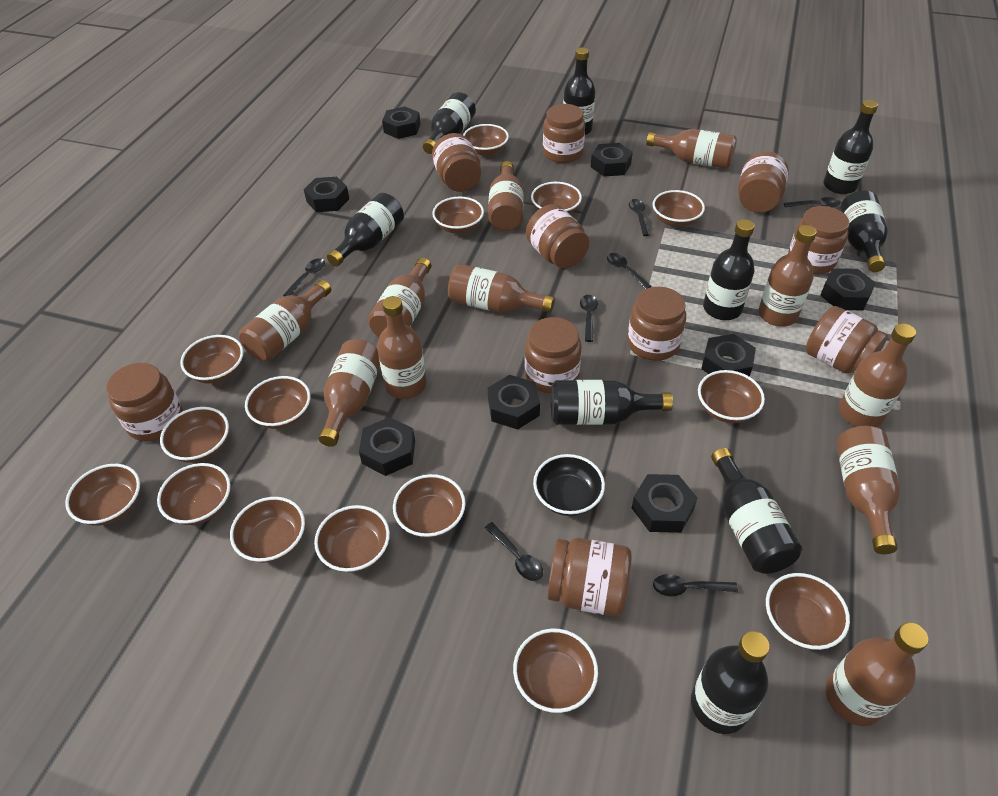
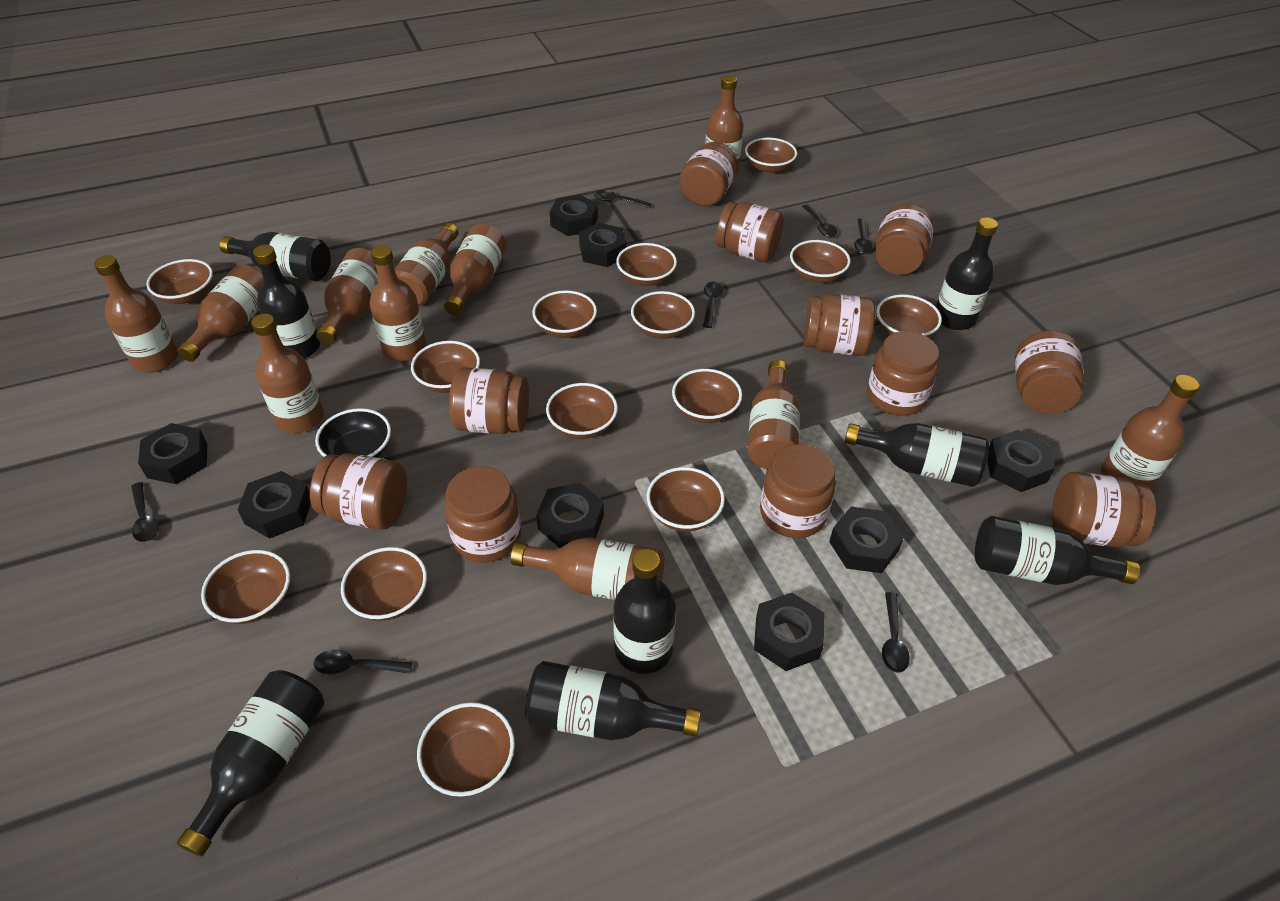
black bottle: [327,193,404,267] [423,92,476,154] [551,380,673,425] [563,48,595,135] [691,631,770,734] [703,219,755,320] [711,448,802,574] [823,100,878,194] [840,191,888,272] = 9 -> [177,670,325,857] [219,232,331,281] [253,245,320,359] [525,661,701,740] [613,549,676,674] [845,423,989,487] [936,217,998,330] [975,516,1140,585] = 8
brown bowl: [65,464,140,526] [157,463,231,525] [160,407,229,463] [180,335,244,384] [230,497,305,563] [245,376,310,429] [314,505,390,573] [393,474,466,538] [432,197,484,234] [463,124,509,156] [513,629,598,713] [531,182,582,214] [652,190,705,227] [698,370,765,423] [766,573,850,650] = 15 -> [146,259,213,304] [201,550,290,624] [341,547,427,621] [411,341,480,393] [417,702,515,797] [532,290,597,338] [546,383,618,439] [616,243,677,286] [631,291,695,339] [647,467,725,532] [672,369,742,423] [745,138,797,174] [790,240,850,283] [876,294,942,337] = 14
brown jar: [106,363,183,442] [432,133,481,192] [525,317,582,393] [526,204,589,269] [543,104,585,163] [547,538,632,617] [627,287,686,361] [738,152,789,213] [788,206,849,274] [806,306,888,374] = 10 -> [310,453,407,530] [444,466,521,563] [449,367,529,434] [679,142,737,206] [716,202,784,263] [760,444,836,538] [804,294,875,356] [867,331,939,416] [875,204,934,275] [1015,331,1084,414] [1052,472,1156,548] = 11

